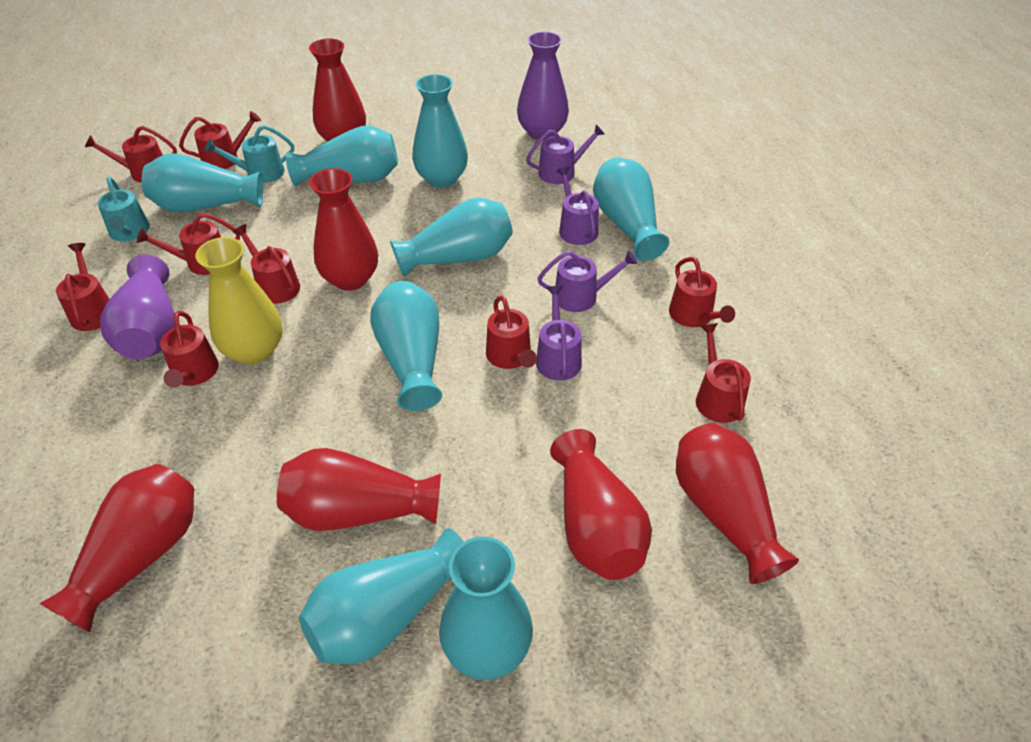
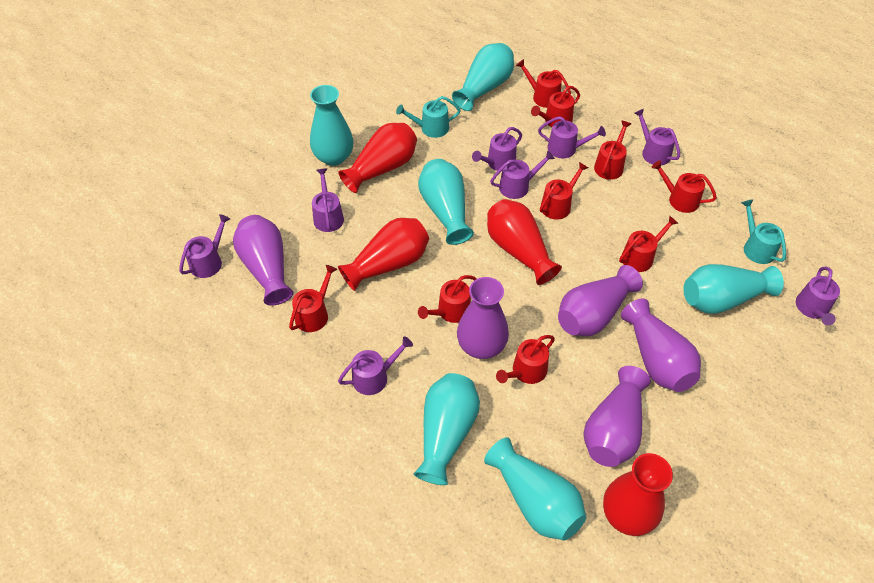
purple vase: [100,255,175,359] [517,31,569,140] = 2 -> [233,215,294,306] [457,277,509,359] [558,265,643,336] [584,366,651,467] [621,299,701,392] = 5
purple watering can: [526,125,605,184] [536,286,582,381] [537,251,637,312] [556,166,599,245] = 4 -> [179,214,230,278] [312,169,344,232] [338,336,413,395] [472,127,522,172] [490,150,555,199] [538,116,606,158] [634,109,680,165] [796,267,840,326] = 8
red vase: [39,464,194,632] [277,448,441,531] [309,38,366,142] [309,168,378,291] [550,429,652,580] [676,423,799,584] = 6 -> [338,123,417,193] [338,218,429,291] [487,199,562,285] [603,453,673,536] = 4
turquoise vase: [142,153,263,212] [286,126,398,186] [299,528,463,664] [370,281,442,411] [390,197,513,277] [412,74,468,188] [439,537,533,680] [593,157,669,261] = 8 -> [310,85,354,166] [414,373,480,485] [418,159,474,245] [452,43,514,111] [484,437,586,541] [683,264,784,314] = 6
yellow vase: [195,237,283,364] = 1 -> none = 0

